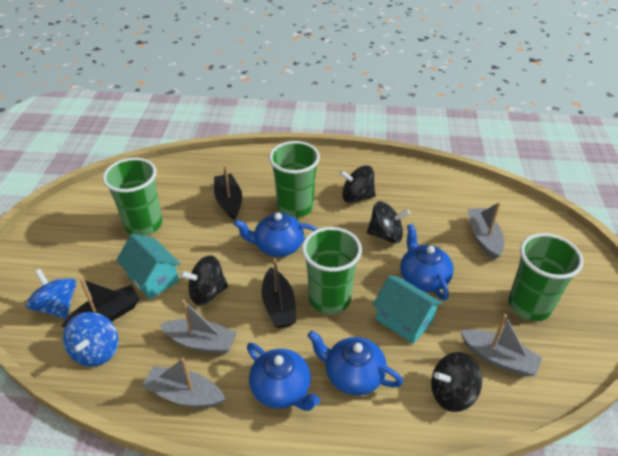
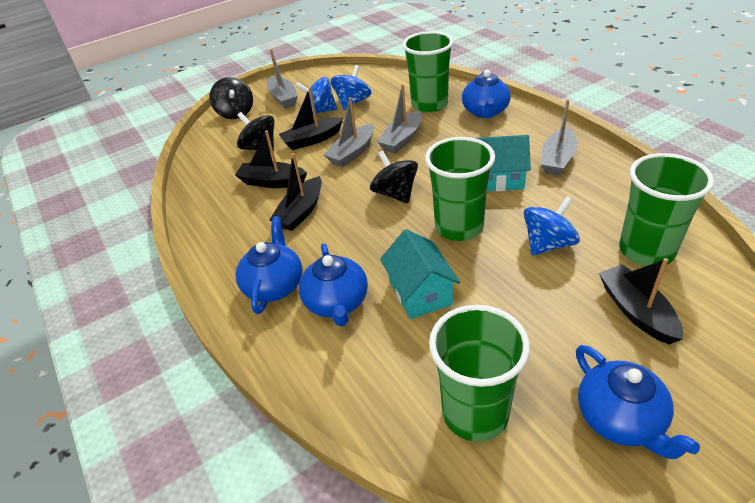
black boat: [62,279,140,328] [214,165,242,220] [262,258,296,328] = 3 -> [235,130,307,188] [269,153,322,231] [279,87,343,150] [599,258,683,344] = 4
black spinning top: [180,255,228,305] [339,165,376,203] [367,201,410,243] [431,352,482,412] = 4 -> [210,77,253,119] [237,112,275,153] [370,151,418,203] = 3
blue spinning top: [26,269,76,319] [63,312,118,367] = 2 -> [295,77,337,114] [331,65,372,110] [524,196,580,256] = 3

